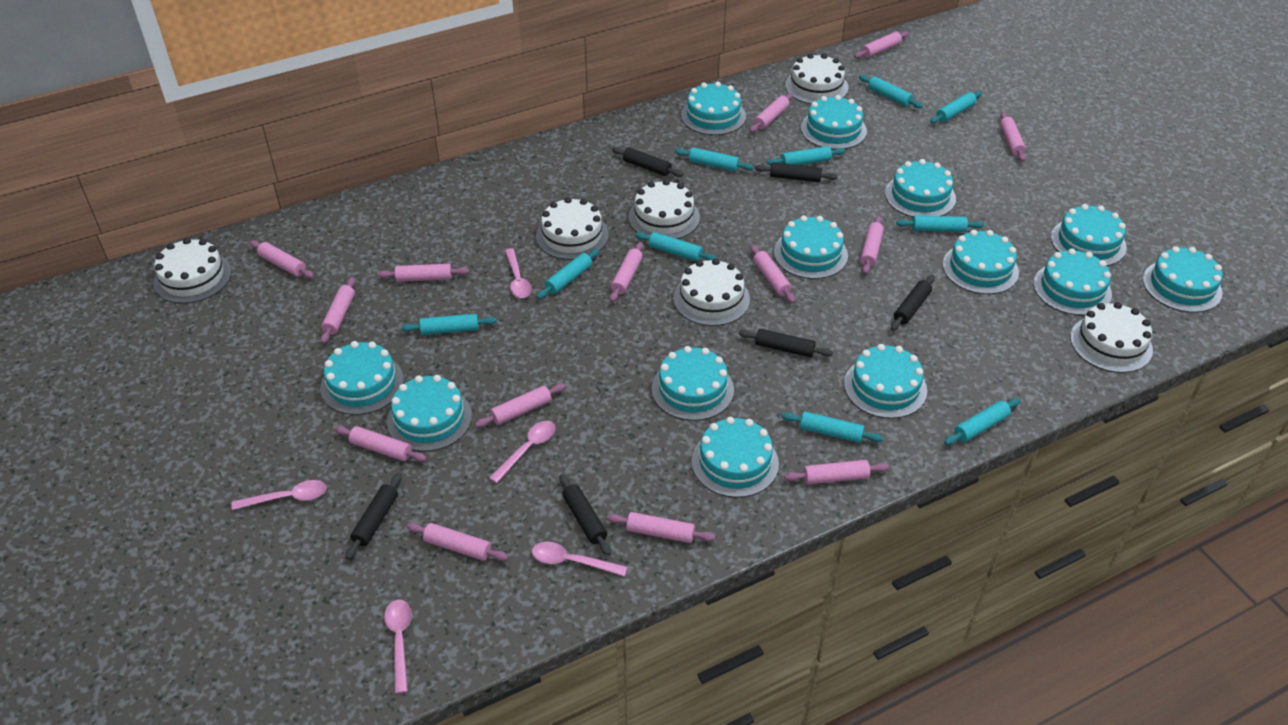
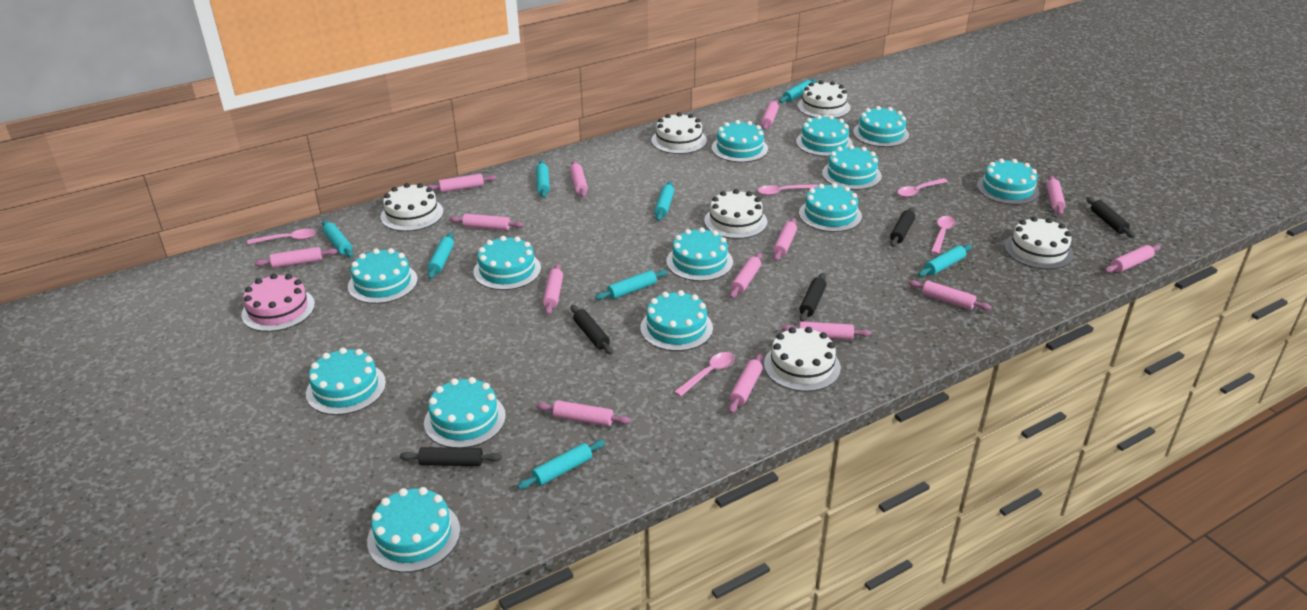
black rolling pin: [346,473,402,559] [559,474,611,556] [612,147,683,177] [739,329,833,358] [755,162,838,182] [891,275,935,330] = 6 -> [400,447,502,466] [571,305,613,355] [799,273,826,321] [890,207,915,247] [1086,197,1135,238] = 5
pink cake: none = 0 -> [241,273,315,332] = 1
turquoise rolling pin: [401,314,497,335] [537,249,600,299] [635,232,717,262] [675,147,754,171] [767,146,845,165] [781,412,883,443] [859,75,923,108] [896,216,984,232] [930,91,982,124] [944,398,1020,445] = 10 -> [322,220,354,258] [428,232,454,279] [517,440,605,489] [536,160,550,198] [595,270,668,300] [654,181,674,221] [779,80,817,103] [918,244,972,277] = 8

